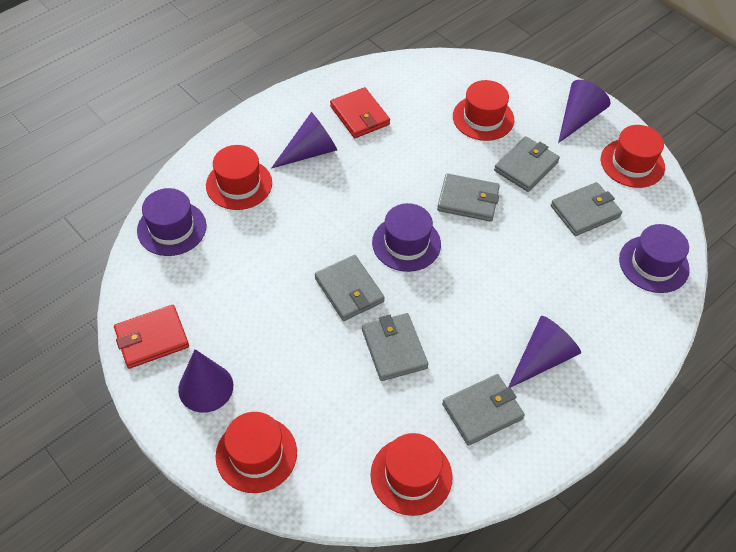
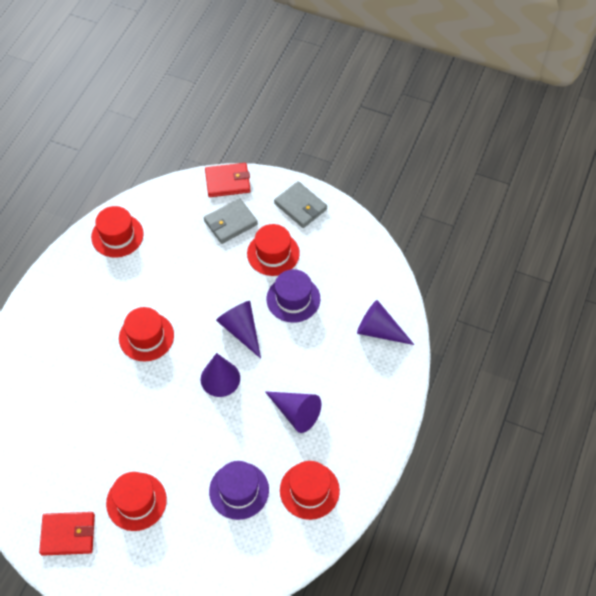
grey wallet: [315,255,385,321] [362,313,428,381] [437,173,500,222] [442,374,525,446] [494,136,560,192] [551,182,622,236] = 6 -> [204,198,258,244] [274,181,327,228] = 2
purple hat: [137,188,206,256] [372,203,441,272] [619,224,690,293] = 3 -> [209,461,269,520] [266,269,320,323] = 2

